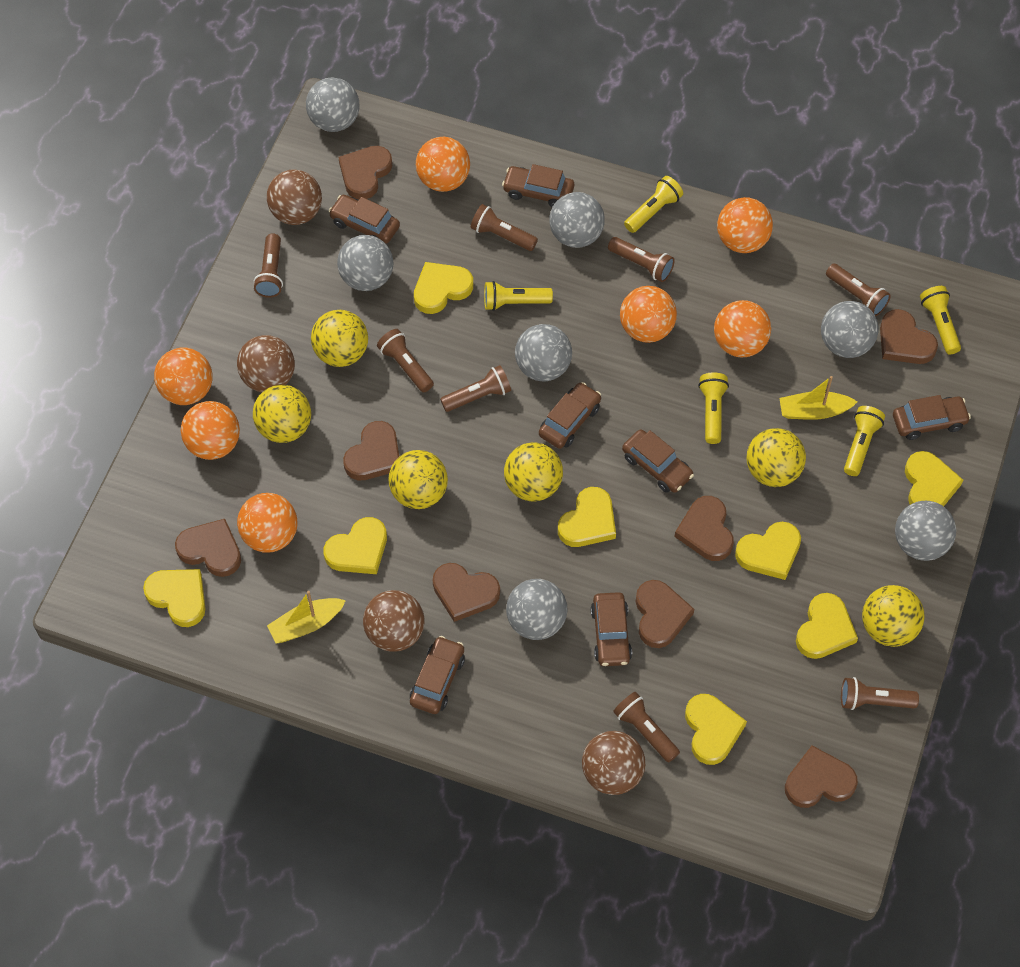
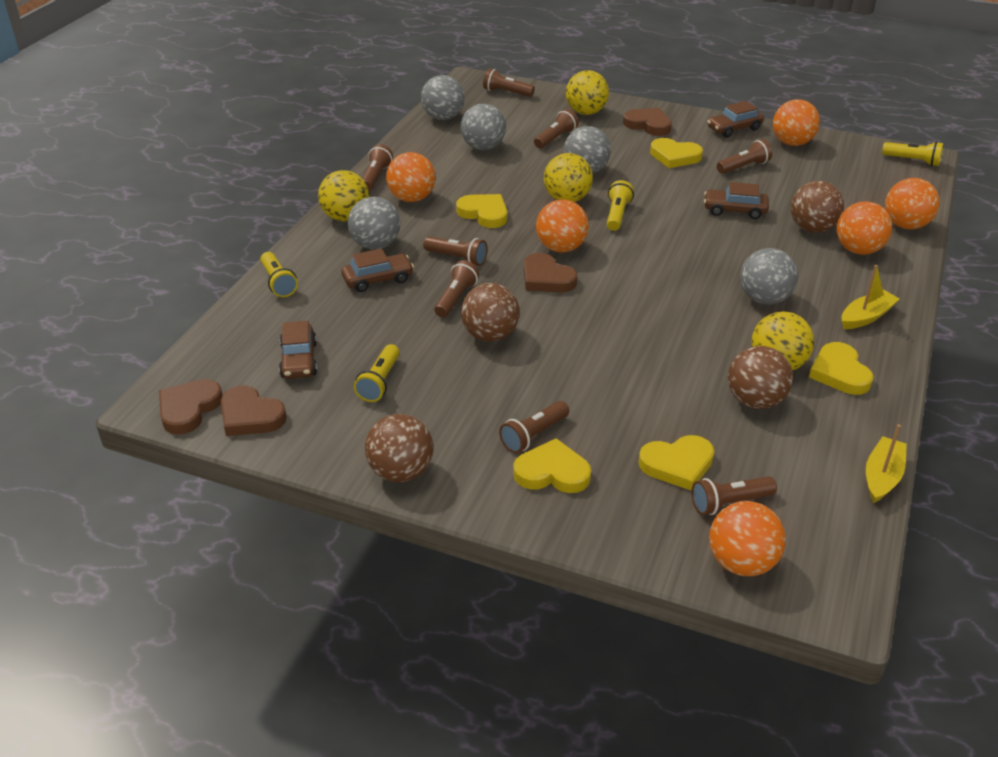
brown car: [329,195,400,244] [410,636,465,714] [502,164,574,207] [539,382,601,449] [591,592,632,666] [622,429,694,493] [893,395,971,440] = 7 -> [279,321,317,379] [341,248,414,292] [704,182,769,219] [707,101,764,137] = 4
brown heart: [175,519,241,577] [338,146,392,199] [343,421,399,480] [433,563,500,622] [636,580,694,648] [674,496,734,561] [785,746,858,808] [880,309,938,364] = 8 -> [159,379,223,434] [220,386,287,436] [524,253,578,293] [623,108,672,136] = 4
grey ball: [306,77,359,132] [337,235,394,291] [506,579,568,640] [515,324,572,382] [549,192,605,248] [821,301,878,358] [895,501,956,561] = 7 -> [348,197,400,250] [421,75,465,120] [461,104,506,150] [564,126,611,174] [740,248,798,305] = 5
orange ball: [154,348,213,405] [181,401,240,460] [237,493,297,552] [416,137,470,192] [620,286,677,343] [714,300,771,357] [717,197,773,253] = 7 -> [386,152,435,202] [536,200,589,253] [709,501,786,576] [773,99,820,146] [837,201,892,255] [885,178,940,229] = 6
yellow ball: [253,385,311,443] [311,310,368,367] [388,450,448,509] [504,442,563,502] [746,428,806,487] [862,585,925,647] = 6 -> [318,170,369,221] [544,153,593,202] [566,70,609,115] [751,311,814,371] = 4
yellow flashlight: [484,281,553,311] [624,176,683,233] [698,372,729,444] [844,406,885,476] [920,286,961,355] = 5 -> [260,252,298,297] [354,344,400,402] [607,180,634,231] [882,141,943,166] = 4
yellow heart: [143,569,206,627] [324,517,387,574] [414,262,473,314] [558,487,616,547] [685,694,747,765] [735,522,801,580] [796,593,858,659] [905,451,963,506] = 8 -> [456,194,507,228] [514,438,591,493] [638,435,714,491] [650,138,703,168] [809,342,874,395] = 5

